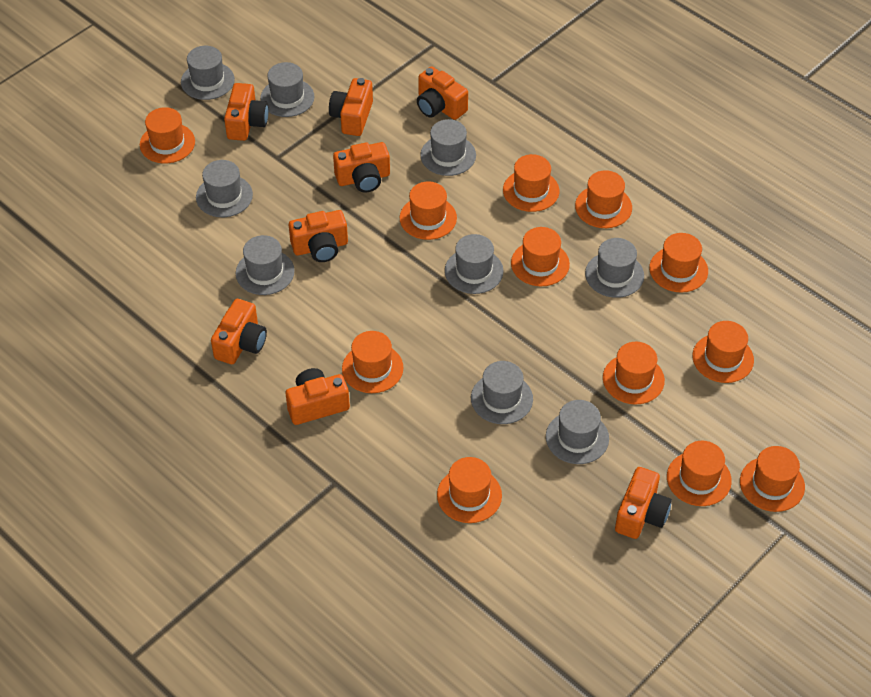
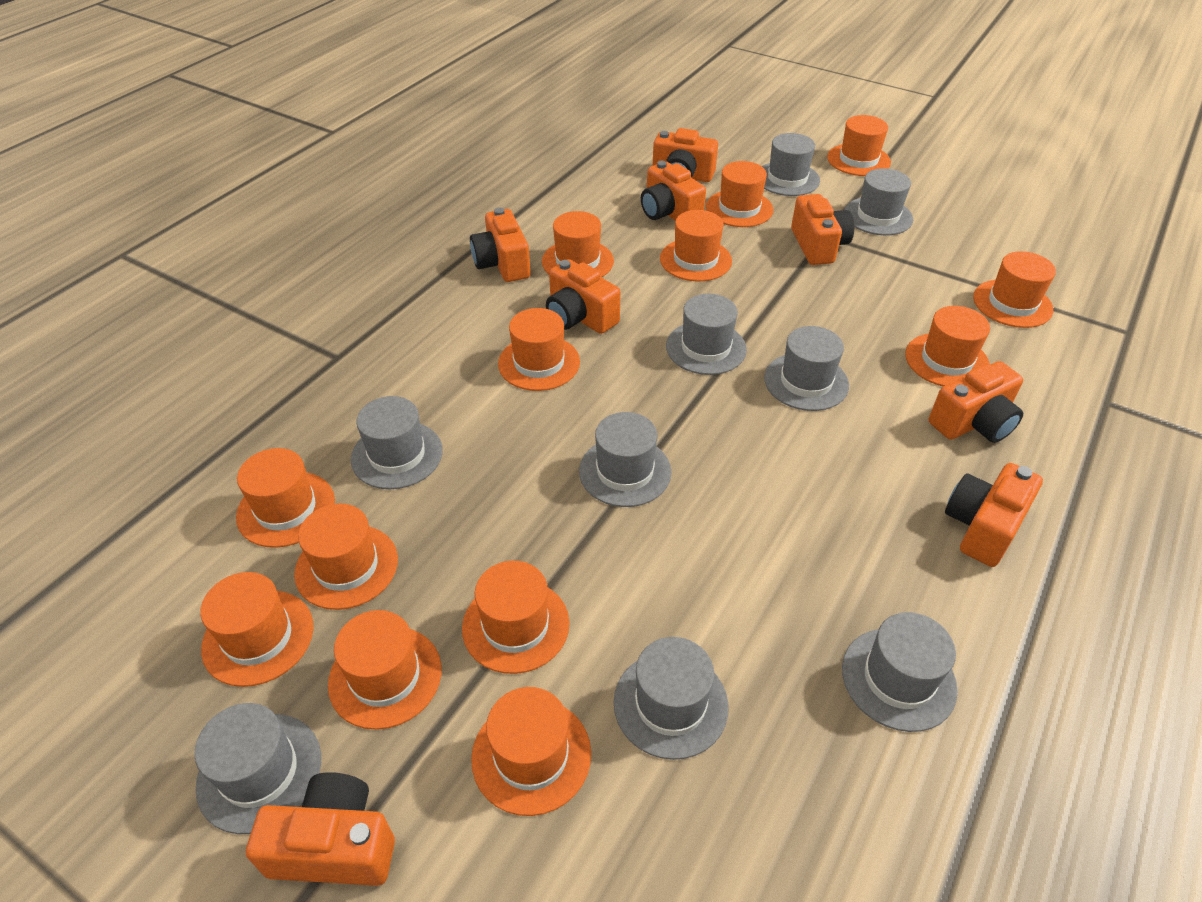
orange hat: [140,107,195,163] [342,331,404,393] [400,181,457,240] [437,457,502,523] [503,154,559,212] [511,227,570,286] [575,170,632,228] [603,342,665,405] [649,233,708,293] [667,441,732,506] [692,321,754,383] [740,446,805,512] = 12 -> [200,572,314,687] [236,448,335,548] [294,504,398,610] [328,610,442,730] [462,561,569,674] [471,687,591,816] [498,308,580,391] [542,211,614,277] [660,210,732,281] [706,161,773,227] [827,115,891,176] [905,306,990,386] [973,251,1056,328] = 13

